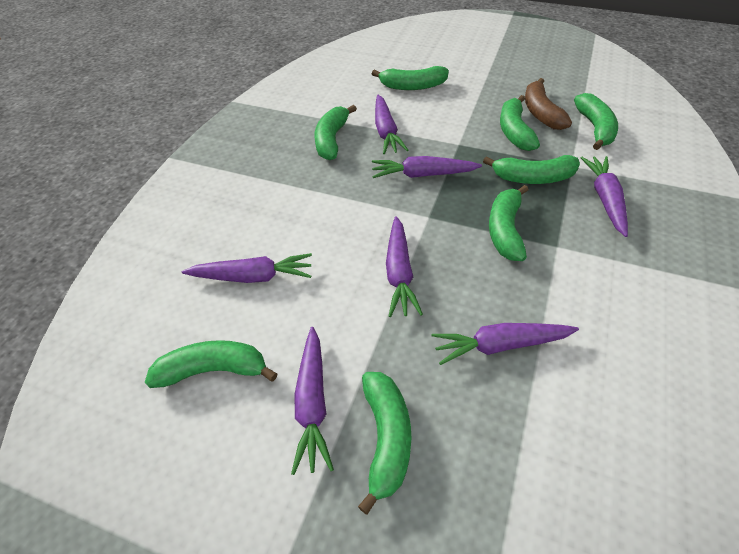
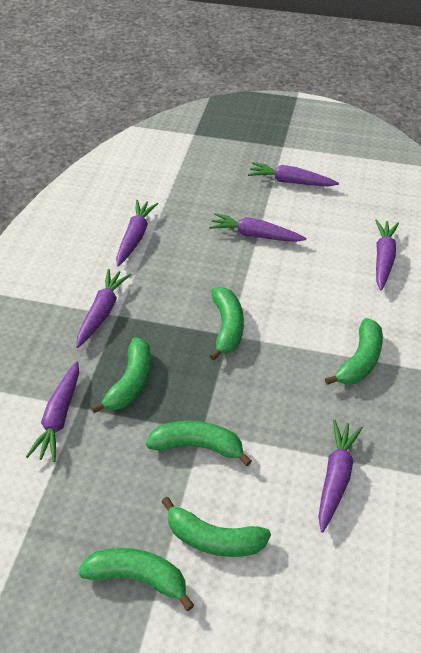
brown banana: [525,78,572,130] = 1 -> none = 0
green banana: [145,340,277,388] [315,105,357,160] [358,372,412,515] [372,66,449,90] [483,155,580,184] [489,185,528,261] [500,95,540,151] [574,93,618,150] = 8 -> [78,548,194,611] [91,337,151,413] [146,421,252,466] [161,497,271,557] [210,287,244,361] [325,318,383,385] = 6

